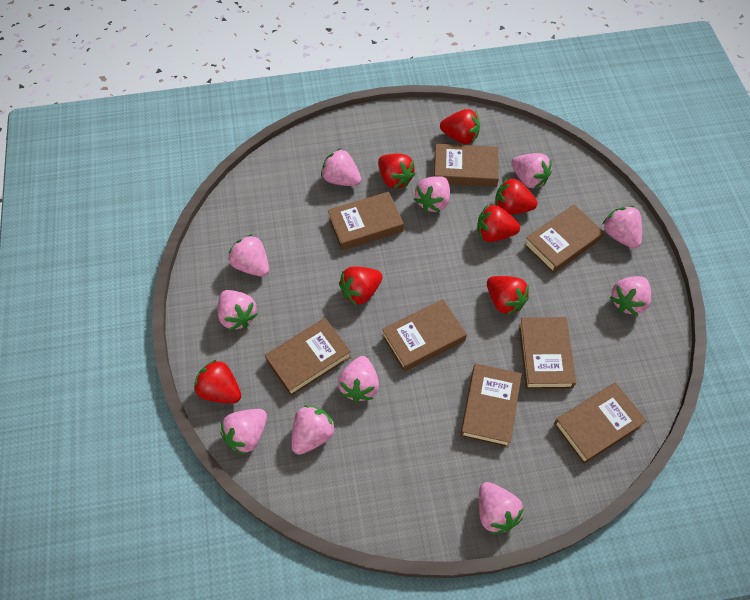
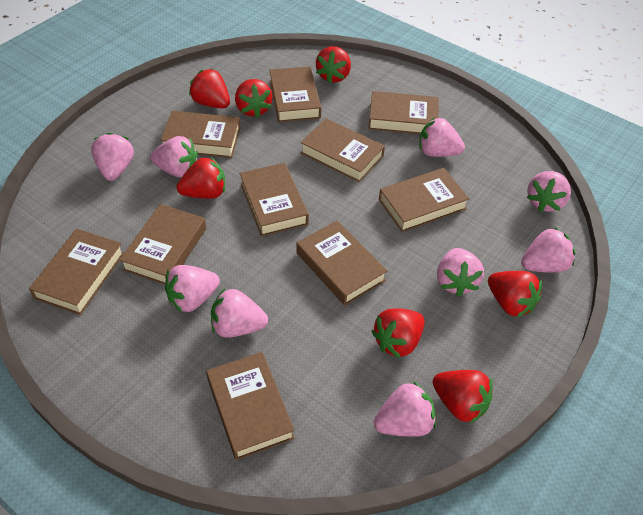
brown book: [265,318,351,396] [328,192,404,250] [382,299,467,372] [434,144,499,187] [460,363,522,447] [519,317,576,389] [524,204,604,274] [554,382,647,464] = 8 -> [29,229,124,315] [120,204,206,285] [161,111,241,158] [206,352,295,460] [239,163,309,236] [269,66,321,122] [296,220,387,306] [301,118,385,182] [368,91,439,134] [379,168,469,232] = 10
pink strawberry: [218,290,258,331] [221,409,267,455] [229,234,269,277] [291,405,336,455] [321,148,362,186] [338,356,379,402] [414,176,450,212] [479,482,523,534] [511,153,552,189] [603,206,642,249] [610,276,651,316] = 11 -> [91,133,134,181] [150,136,198,177] [165,265,220,312] [211,288,268,338] [374,382,436,437] [419,117,465,157] [437,248,484,297] [521,227,576,273] [527,171,571,212] = 9

